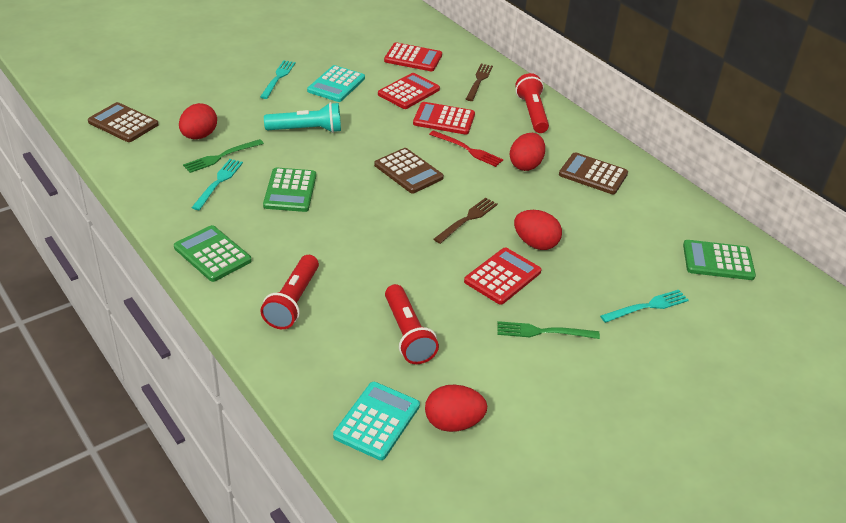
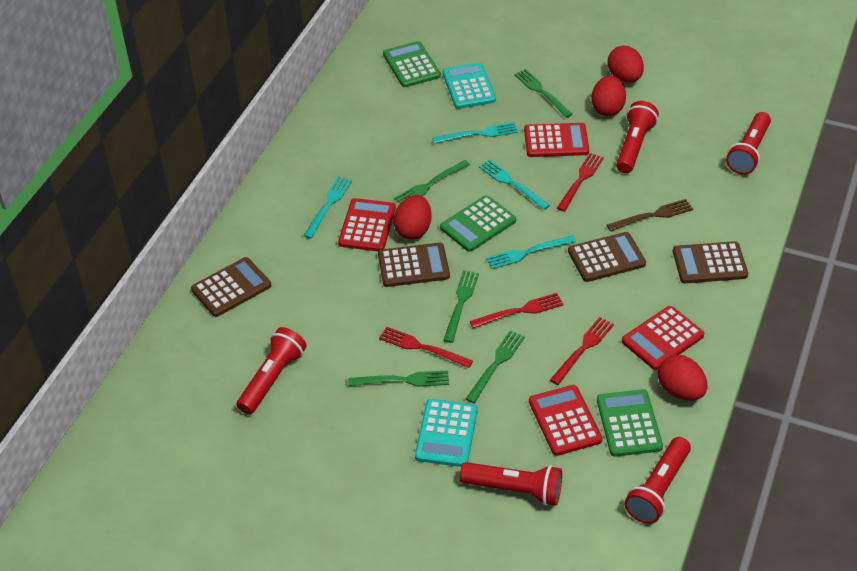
brown calculator: [88,102,159,142] [374,148,444,193] [559,152,628,194] = 3 -> [191,257,271,317] [378,242,450,287] [568,232,646,282] [673,241,748,283] = 4
brown fork: [434,198,498,244] [466,64,493,101] = 2 -> [607,199,693,231] = 1
green fork: [183,139,264,173] [497,321,600,339] = 2 -> [348,370,449,387] [394,160,470,204] [443,270,479,343] [466,330,525,403] [514,69,573,118] = 5
red flashlight: [260,255,319,329] [385,284,439,364] [515,73,549,133] = 3 -> [236,327,307,414] [460,462,562,506] [616,101,659,173] [624,437,691,524] [726,112,771,175] = 5
red fork: [429,130,503,167] = 1 -> [379,327,473,368] [470,293,564,328] [550,317,614,385] [557,153,604,212] = 4
turquoise flashlight: [264,102,341,133] = 1 -> none = 0
turquoise fork: [191,159,243,210] [260,60,296,99] [600,290,689,323] = 3 -> [303,176,352,239] [432,122,518,144] [479,160,550,210] [486,235,577,269] = 4

